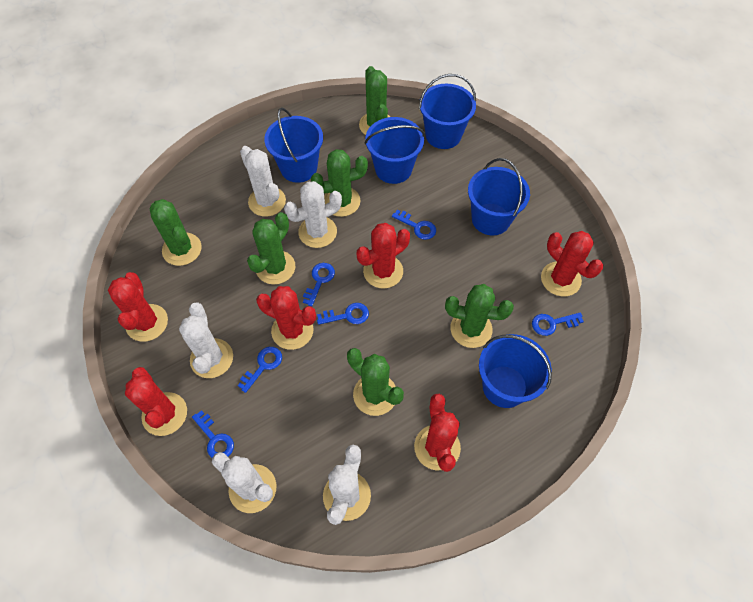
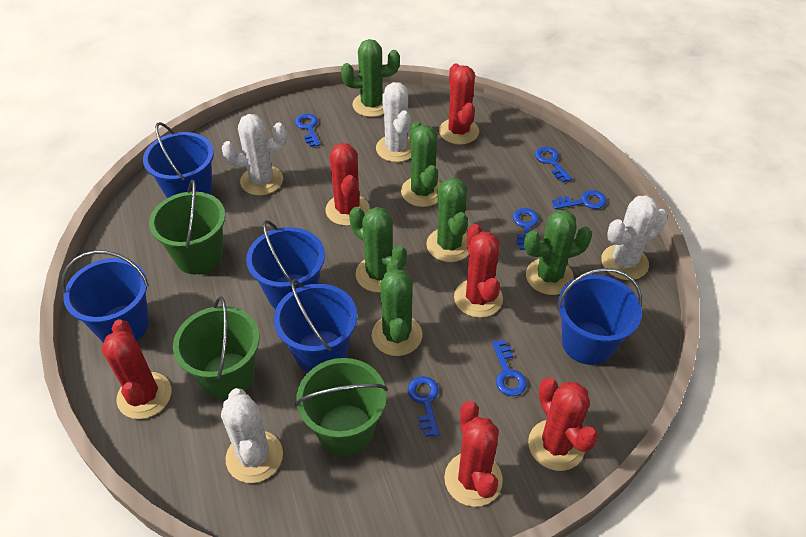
green bucket: none = 0 -> [149,179,225,274] [173,296,259,399] [295,358,388,456] = 3
white cactus: [179,302,233,378] [212,452,276,513] [240,146,286,217] [284,181,342,248] [323,445,371,525] = 5 -> [221,388,283,483] [222,114,287,196] [376,82,411,162] [601,195,668,280] = 4

